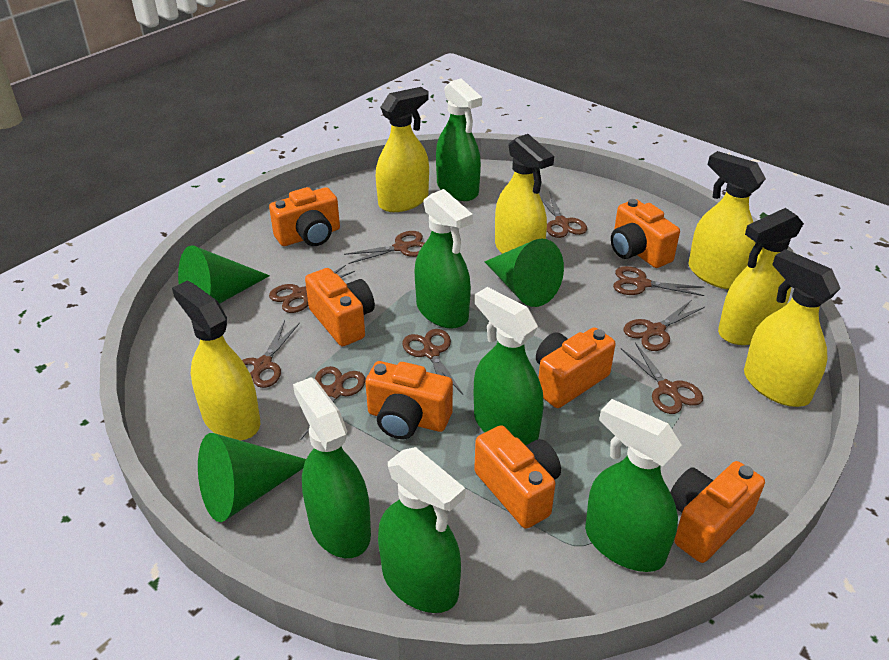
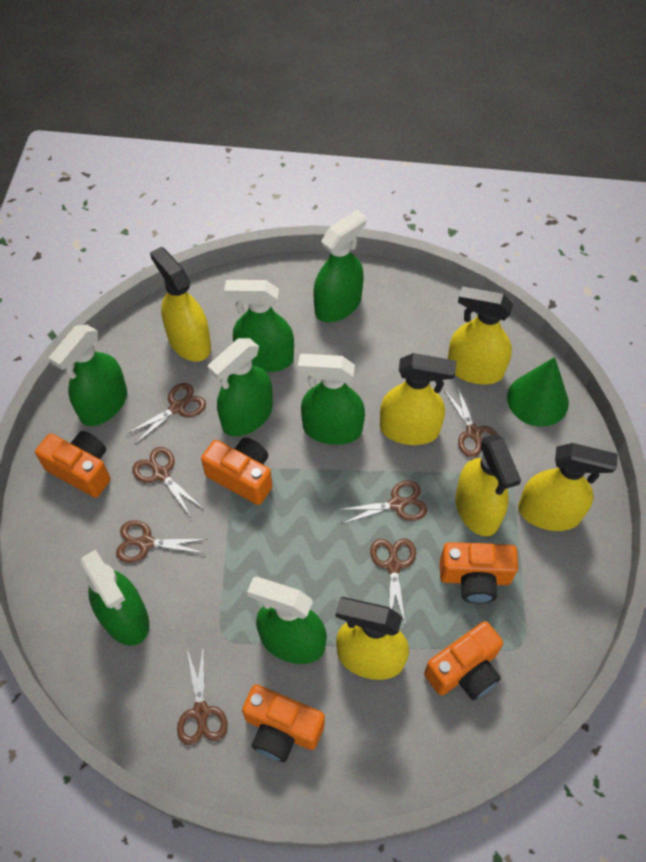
brown scissors: [242,321,300,388] [269,265,355,313] [300,366,365,440] [344,231,425,264] [402,329,463,394] [541,193,587,238] [613,266,704,296] [621,343,703,414] [624,301,704,351] = 9 -> [116,520,208,563] [126,383,206,444] [132,447,204,517] [177,648,228,746] [338,480,427,524] [370,539,416,623] [443,385,498,457] = 7
green cone: [178,245,270,304] [198,433,306,522] [485,239,564,307] = 3 -> [507,357,569,427] = 1
green spray bottle: [293,377,371,558] [378,447,465,613] [414,189,473,329] [436,78,482,201] [474,287,544,446] [585,399,682,572] = 6 -> [49,324,127,426] [81,549,149,646] [208,338,273,436] [224,280,294,372] [247,577,327,664] [298,354,365,445] [314,210,366,322] = 7
orange camera: [269,187,340,246] [305,268,375,346] [365,361,453,439] [474,425,561,529] [536,327,615,408] [611,199,680,268] [670,461,765,563] = 7 -> [35,431,111,498] [201,438,272,505] [242,684,325,762] [424,621,503,700] [440,542,518,604] = 5

